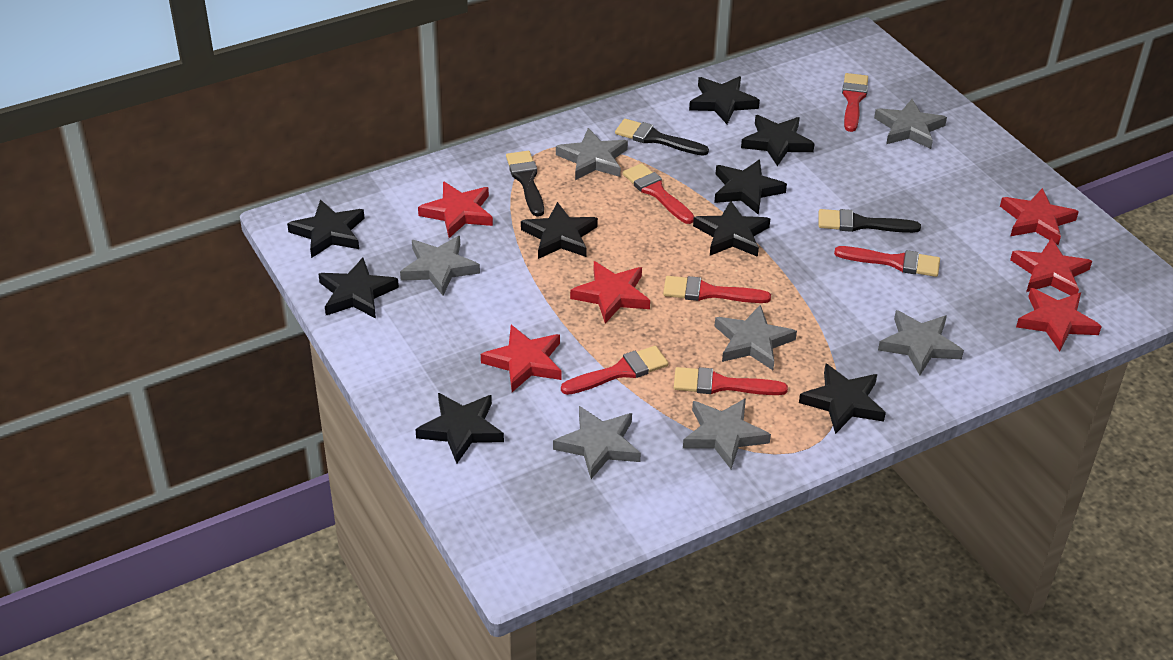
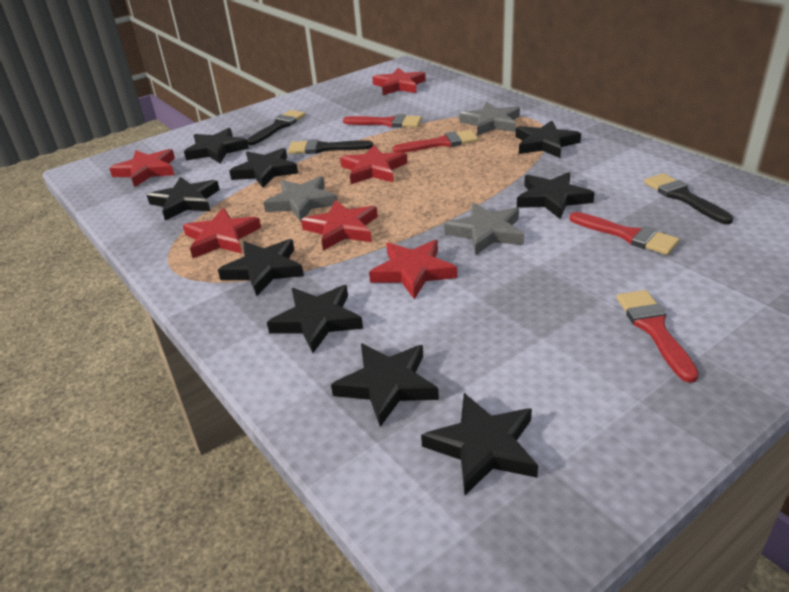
grey star: [400,236,480,296] [553,406,641,479] [556,128,628,180] [683,398,771,469] [715,305,797,370] [874,99,947,149] [878,310,964,375] = 7 -> [263,176,338,222] [444,202,524,255] [460,102,520,136] = 3
red brush: [561,346,668,395] [623,163,695,224] [663,276,771,303] [674,367,788,395] [834,246,940,277] [842,73,868,132] = 6 -> [343,114,422,128] [393,130,478,153] [569,212,680,255] [617,290,699,383] = 4

